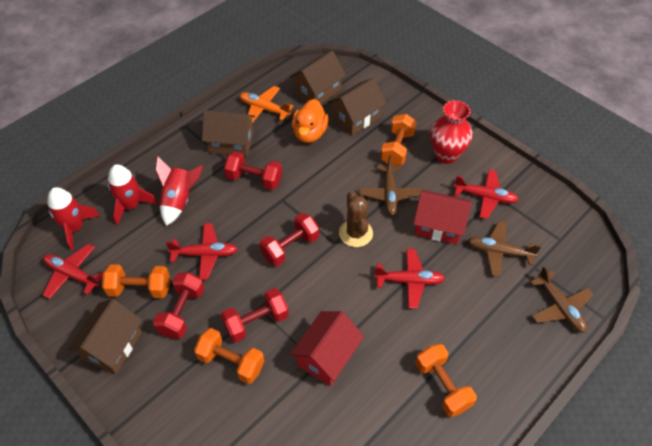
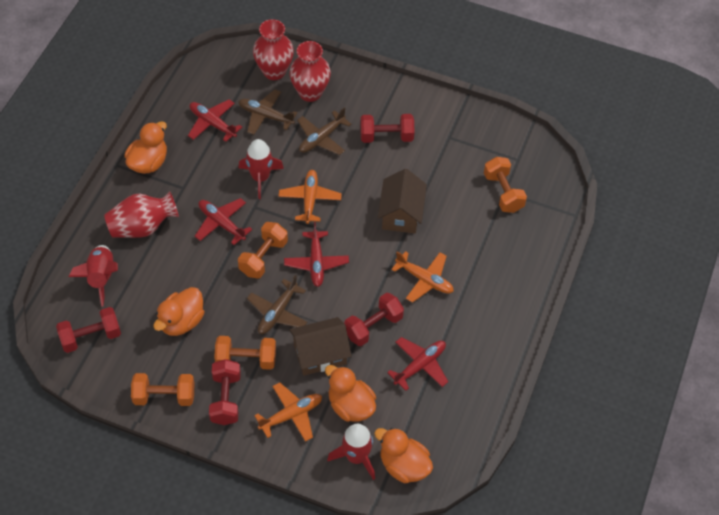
brown cactus: [339,191,373,247] = 1 -> none = 0
brown house: [67,299,142,374] [202,110,255,157] [289,51,346,104] [328,78,386,135] = 4 -> [289,317,351,376] [378,169,427,233] = 2
orange duck: [292,99,329,143] = 1 -> [124,121,167,174] [153,287,205,336] [325,365,376,422] [374,428,433,483] = 4
orange plane: [240,86,294,123] = 1 -> [254,382,322,442] [278,170,342,224] [391,251,454,303] = 3
red house: [290,311,364,386] [414,190,472,245] = 2 -> none = 0
red vase: [430,100,473,164] = 1 -> [104,192,179,238] [253,19,294,80] [289,41,331,102] = 3

